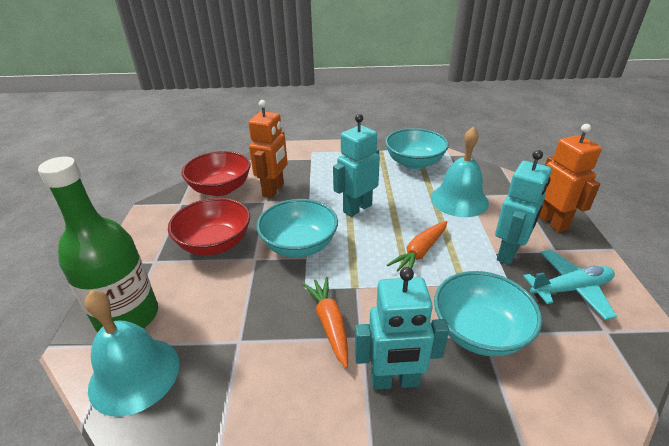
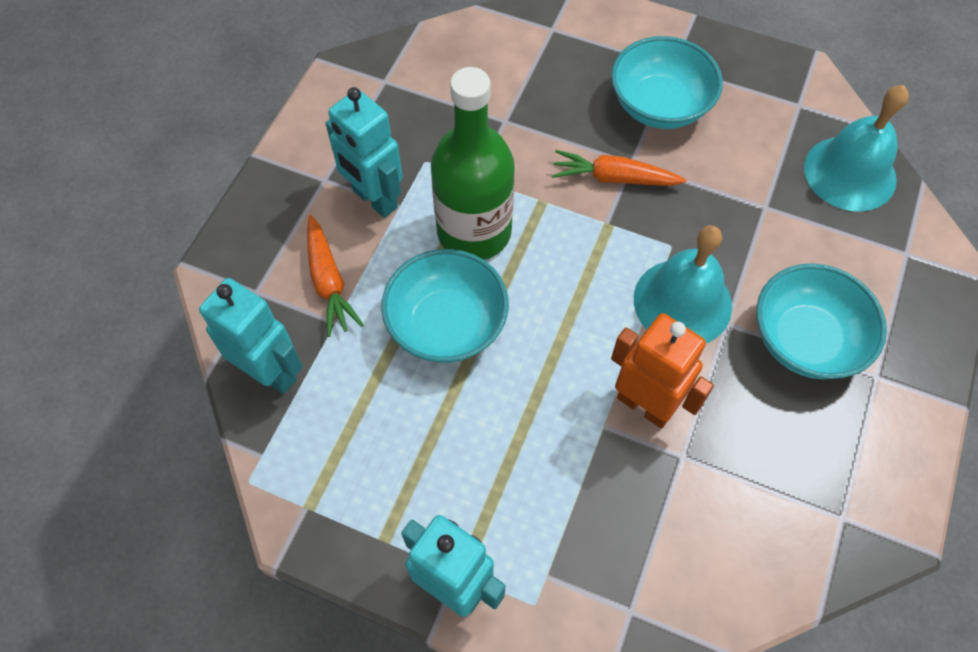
orange robot: [248,100,288,198] [539,124,602,232] = 2 -> [611,313,714,429] = 1
red bowl: [168,198,250,255] [181,151,250,196] = 2 -> none = 0
turquoise plane: [523,250,617,320] = 1 -> none = 0

